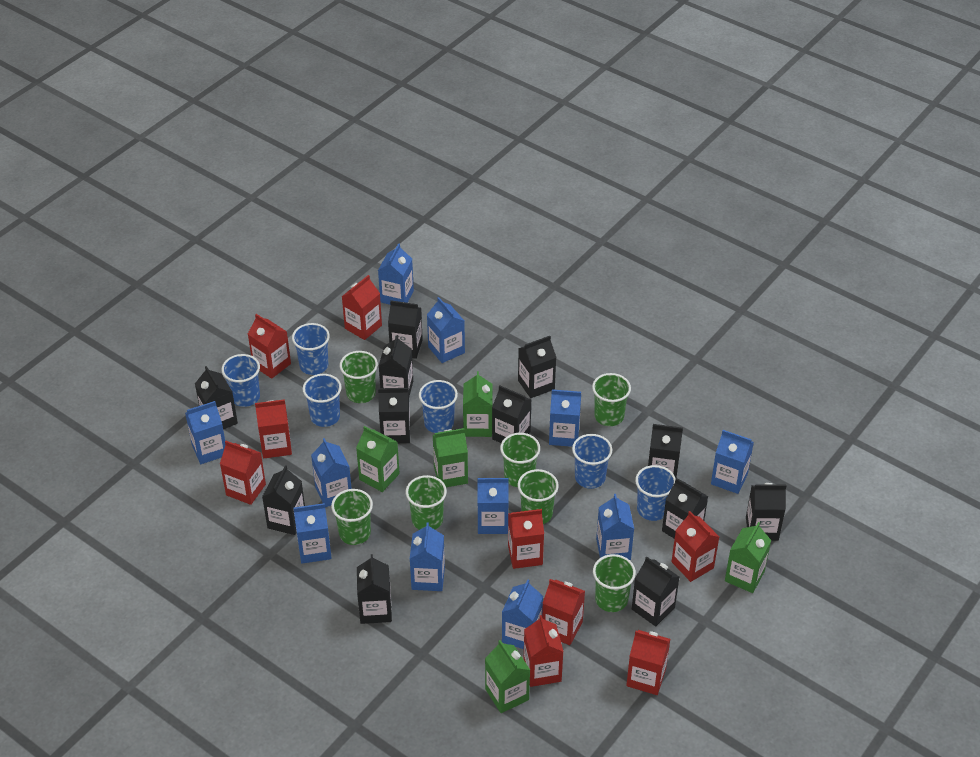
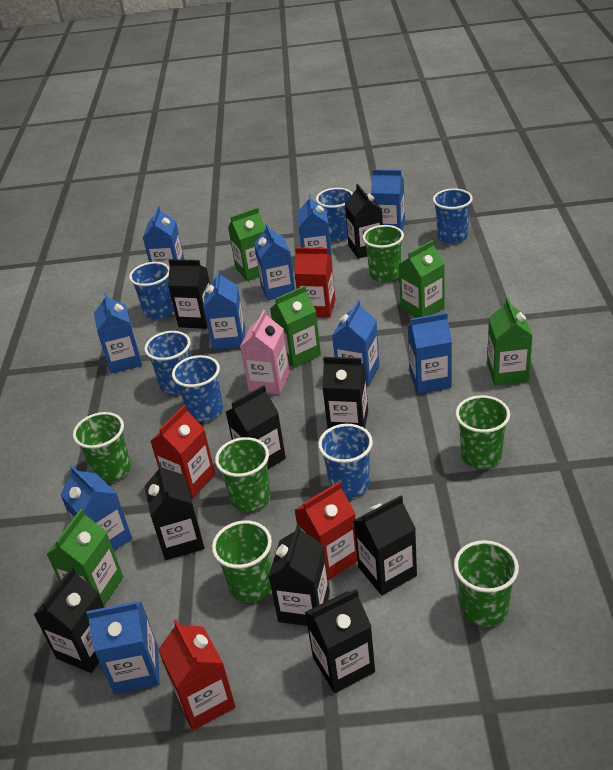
black carton: [195,366,238,429] [262,465,305,535] [357,554,392,624] [378,388,410,443] [379,335,413,396] [388,300,423,359] [492,386,531,443] [518,336,557,398] [632,557,679,627] [648,424,683,478] [662,478,708,539] [746,483,786,541] = 12 -> [34,568,105,673] [144,462,205,560] [168,259,210,329] [226,385,286,470] [268,524,330,626] [305,589,375,693] [322,357,368,429] [345,184,383,259] [354,495,417,595] = 9
blue carton: [185,401,225,464] [293,503,332,564] [311,438,352,507] [378,243,414,305] [410,522,445,591] [427,297,465,363] [477,478,509,534] [502,580,543,649] [549,389,581,447] [596,494,634,560] [711,430,754,494] = 11 -> [60,466,132,551] [86,601,160,694] [94,292,142,374] [143,206,185,267] [203,270,245,350] [254,223,295,301] [297,194,332,259] [332,300,379,386] [371,169,405,230] [408,313,452,394] = 10
green cup: [331,489,373,545] [340,351,378,403] [406,475,447,530] [500,433,540,487] [518,469,559,524] [592,373,631,426] [593,554,636,612] = 7 -> [73,412,131,482] [212,521,272,602] [215,437,271,512] [363,225,404,282] [454,540,519,627] [456,395,510,469] = 6
pink carton: none = 0 -> [240,310,290,395] = 1
red carton: [220,441,266,505] [248,314,291,379] [255,399,292,458] [342,275,382,340] [508,509,544,569] [523,615,564,687] [542,579,585,645] [626,630,670,695] [671,511,719,582] = 9 -> [150,405,215,499] [158,619,236,730] [294,247,336,318] [295,482,358,580] = 4

